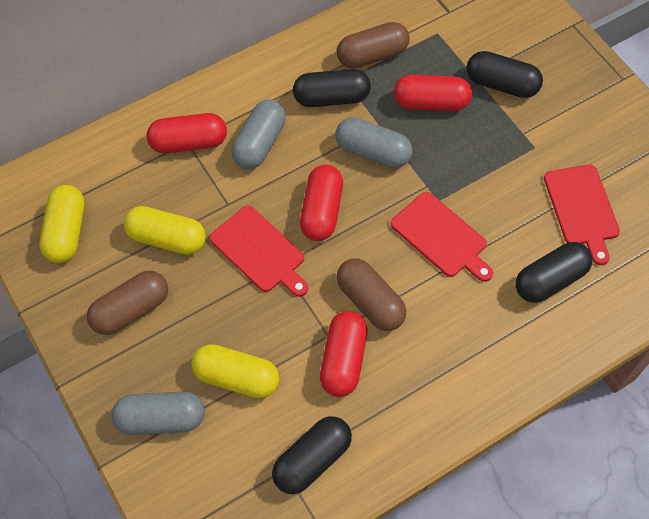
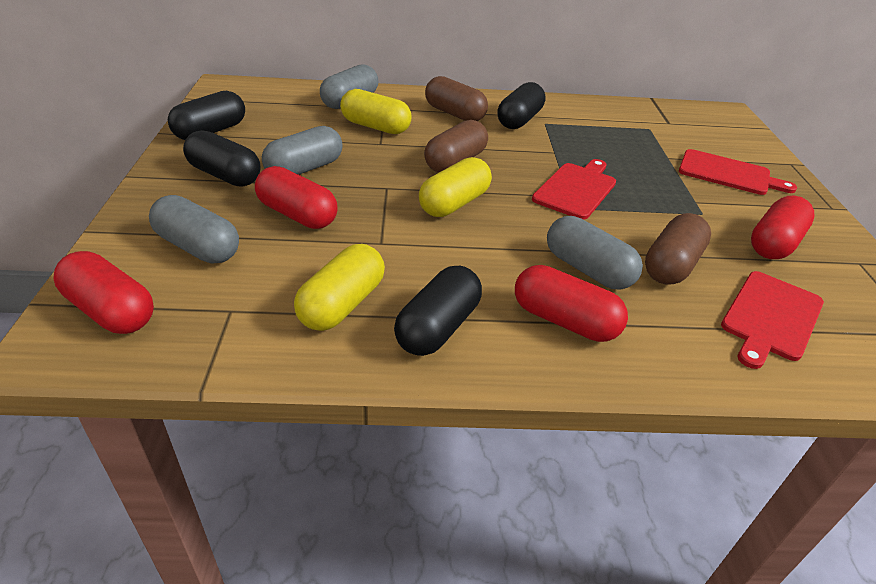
grey capsule: [111,392,205,435] [231,100,286,169] [335,117,413,168] = 3 -> [149,195,239,264] [262,126,342,175] [320,64,379,109] [547,216,643,289] = 4

